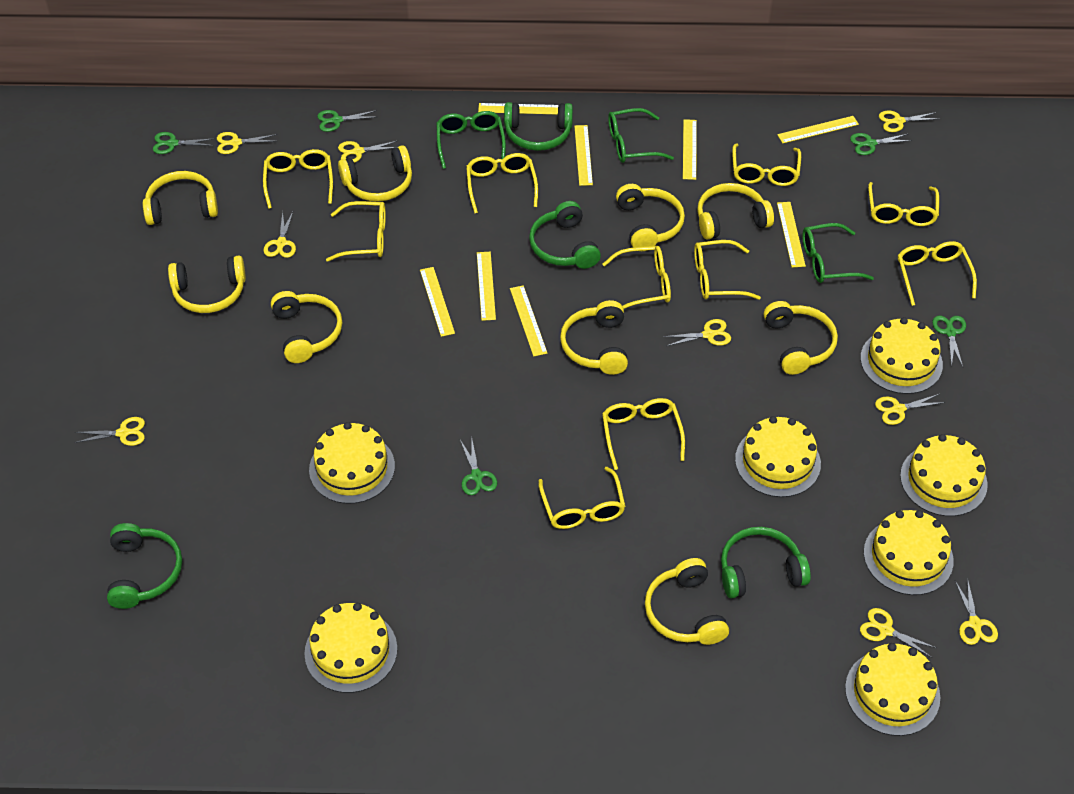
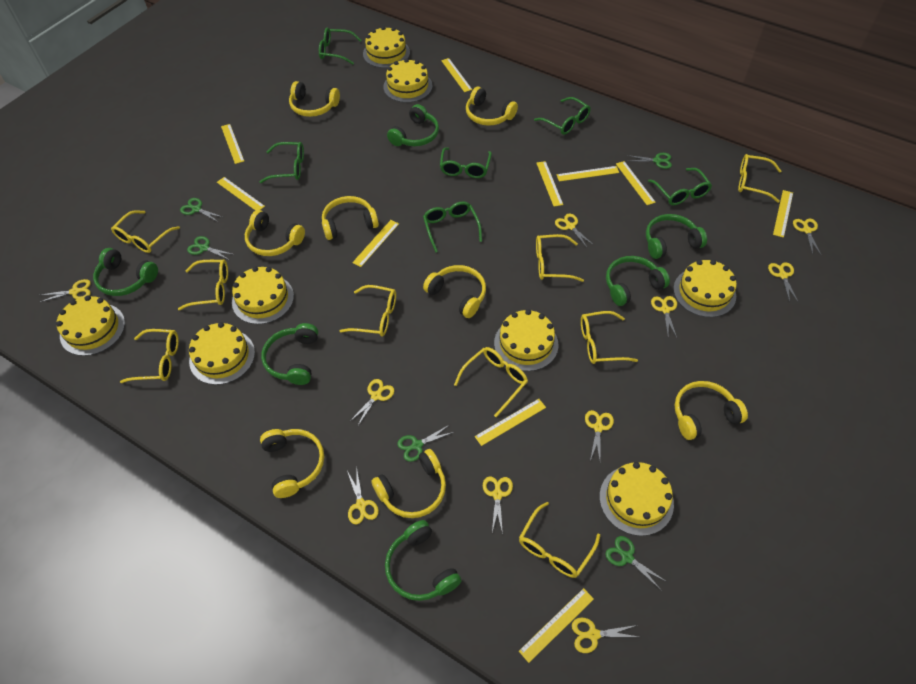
green glasses: [436,111,506,169] [608,108,674,163] [802,223,874,283] = 3 -> [260,142,304,183] [319,28,362,65] [423,201,482,252] [440,147,492,178] [534,97,591,135] [648,168,712,205] = 6
green headphones: [107,523,182,609] [504,102,573,151] [529,201,601,269] [721,527,811,598] = 4 -> [93,248,158,296] [261,323,318,385] [385,520,462,601] [387,104,439,146] [606,256,670,306] [646,214,707,259] = 6
yellow cake: [304,603,397,693] [309,422,395,504] [735,416,821,497] [845,643,940,736] [860,317,943,394] [864,510,954,595] [900,434,988,516] = 7 -> [56,295,125,356] [189,322,255,385] [232,267,294,324] [363,26,410,68] [383,59,433,103] [494,309,558,371] [600,462,674,536] [673,260,737,317] = 8
yellow glasses: [263,149,333,209] [326,201,386,262] [466,153,538,214] [538,467,625,529] [602,246,671,309] [602,398,685,470] [694,240,761,300] [732,144,801,186] [868,182,939,226] [898,241,977,306] = 10 -> [111,210,180,253] [120,329,179,383] [178,260,228,310] [340,285,396,336] [454,347,528,417] [519,502,600,578] [536,234,584,282] [581,311,638,364] [738,154,781,203] = 9
yellow headphones: [143,171,218,225] [168,256,246,313] [271,291,342,363] [338,145,412,202] [560,300,628,375] [616,184,685,251] [645,558,729,645] [697,183,774,240] [764,301,838,375] = 9 -> [245,210,305,256] [260,429,324,498] [289,81,340,117] [322,196,379,240] [371,449,446,518] [423,265,486,318] [466,87,518,126] [674,381,748,440] = 8
yellow ruler: [420,267,455,337] [477,252,496,321] [478,103,559,114] [510,285,547,356] [574,125,593,186] [683,119,697,180] [777,116,859,143] [777,202,806,267] = 8 -> [217,177,265,210] [221,124,244,164] [352,220,399,267] [441,58,472,92] [475,399,546,446] [519,588,594,663] [536,161,563,207] [557,166,619,182] [616,161,656,205] [773,190,793,238] = 10
yellow scissors: [75,417,145,446] [217,132,277,154] [264,212,296,258] [338,141,397,163] [663,319,731,346] [860,608,937,658] [875,394,945,425] [879,110,938,132] [955,578,998,645] = 9 -> [40,279,91,302] [347,471,379,524] [349,379,394,427] [483,477,513,534] [555,214,594,247] [572,618,638,653] [585,410,614,460] [651,296,677,338] [768,262,798,302] [793,219,821,255] = 10

